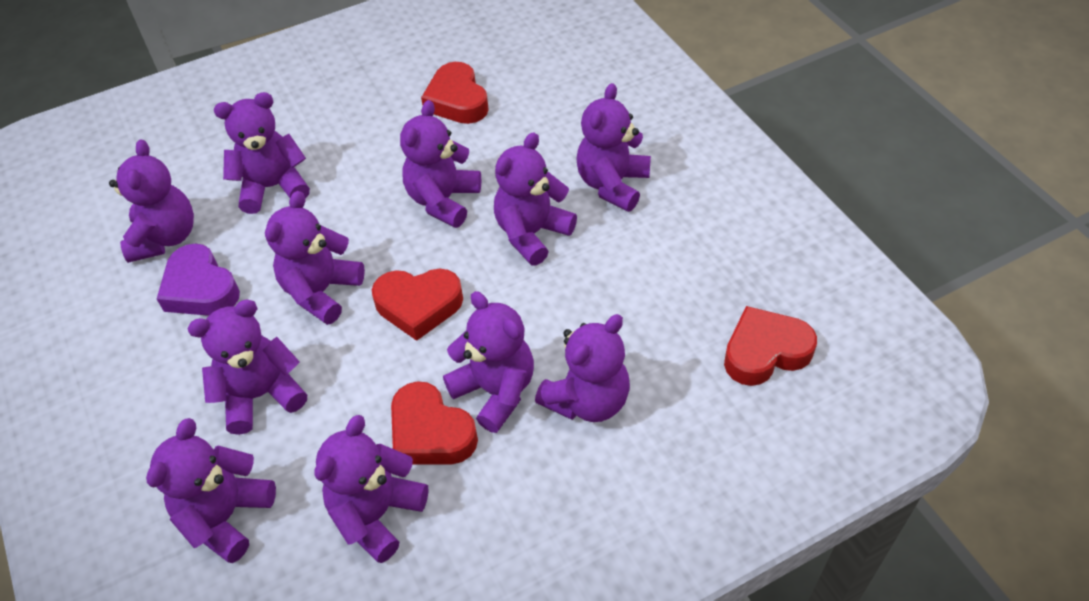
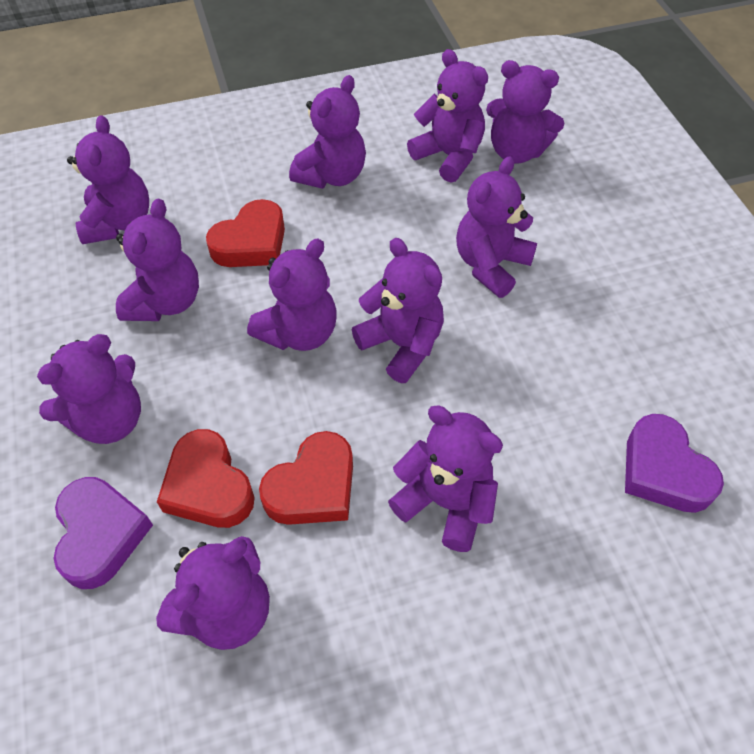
purple heart: [157,243,240,316] = 1 -> [54,477,153,589] [625,414,724,513] = 2
red heart: [372,269,463,341] [391,381,478,465] [421,62,489,124] [724,306,817,386] = 4 -> [157,429,255,528] [206,199,285,267] [259,431,353,525] = 3

